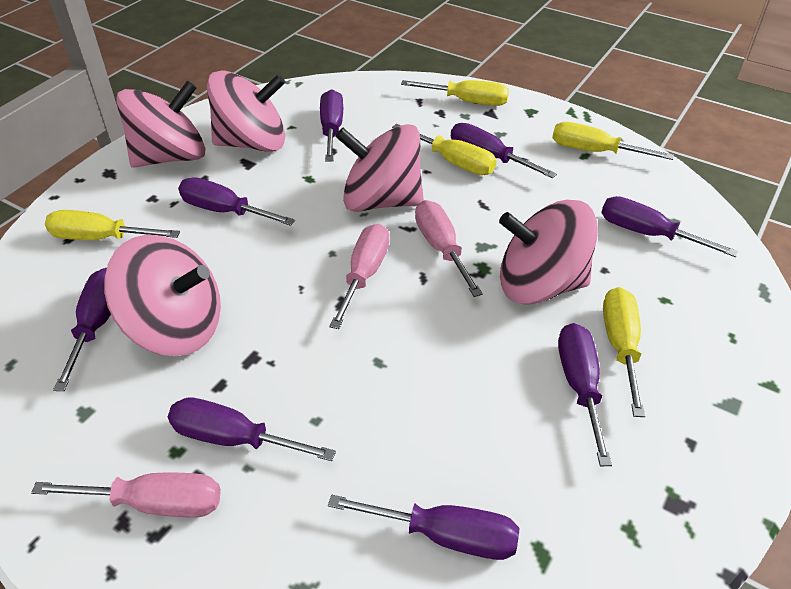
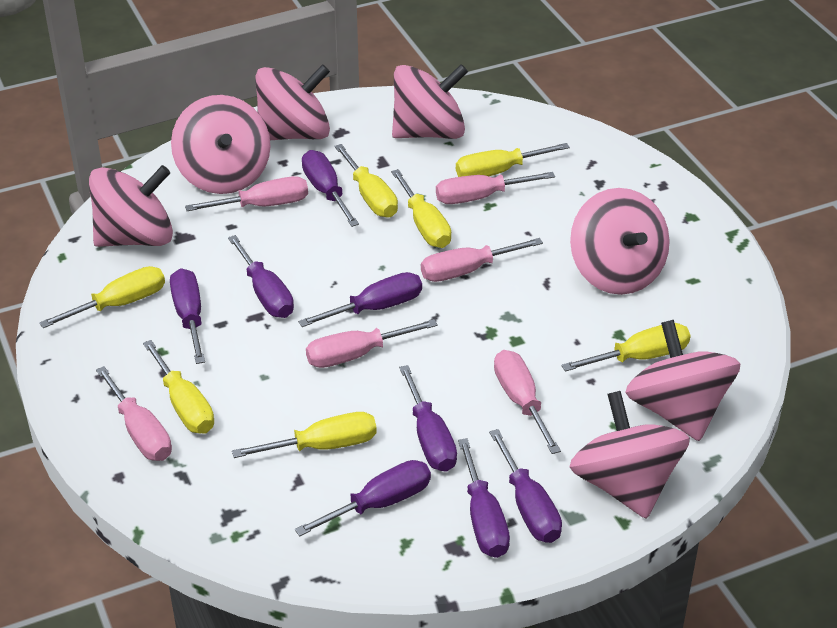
pink screwdriver: [31,473,221,517] [329,224,389,329] [415,200,483,297] = 3 -> [96,366,172,461] [185,176,308,211] [306,319,438,368] [421,238,543,282] [436,172,555,204] [494,350,561,454] = 6
pink spinning top: [104,235,221,356] [116,81,206,168] [207,70,285,152] [336,124,424,212] [499,200,598,305] = 5 -> [89,165,173,247] [171,95,271,194] [255,64,330,140] [392,64,468,139] [570,188,670,295] [570,391,690,519] [625,320,740,441] = 7
yellow screwdriver: [45,210,180,240] [392,124,497,175] [401,80,509,106] [552,122,674,160] [603,287,645,417] = 5 -> [39,266,165,328] [143,340,214,434] [232,412,377,458] [334,144,398,218] [391,169,451,248] [456,143,570,177] [561,323,690,372] = 7

